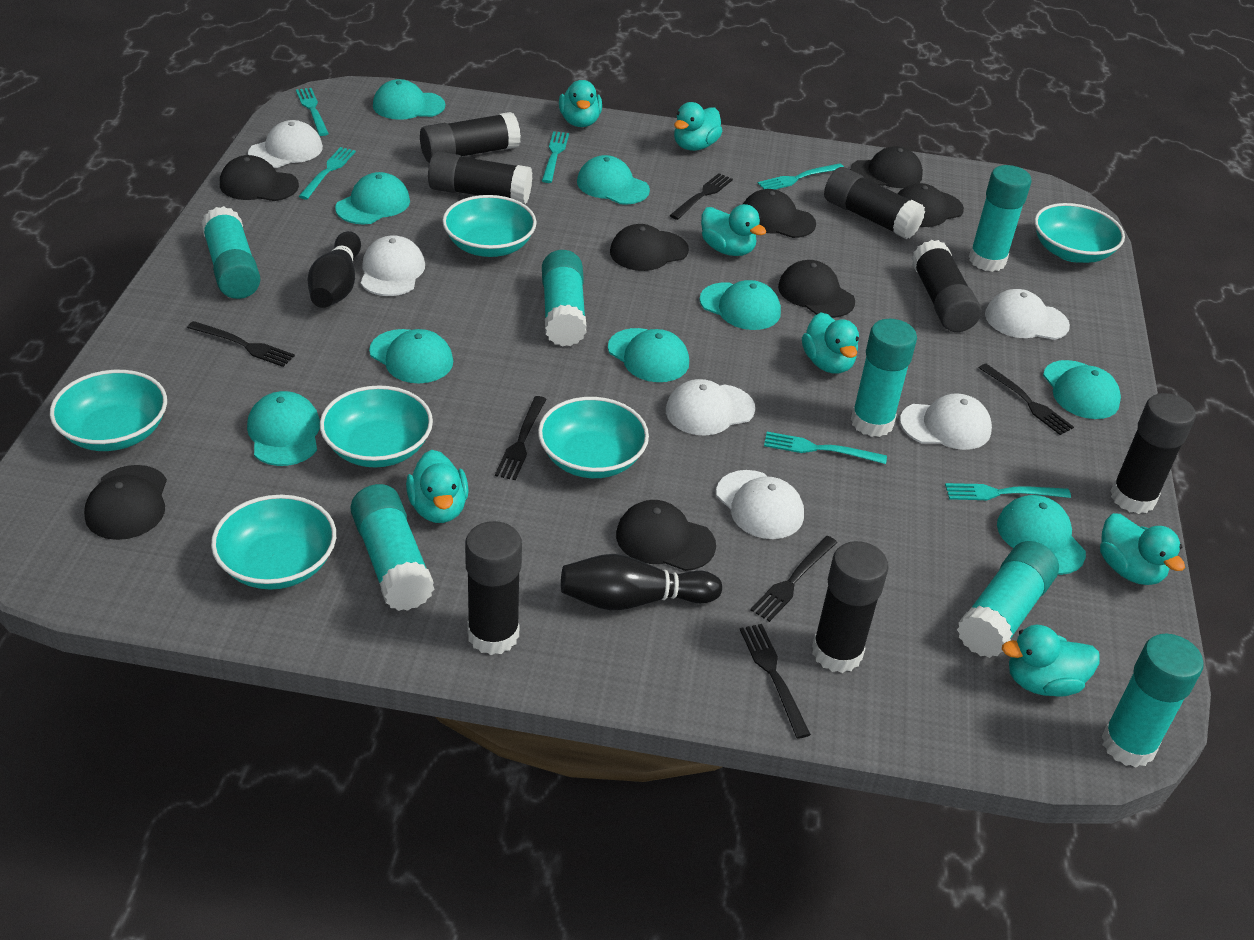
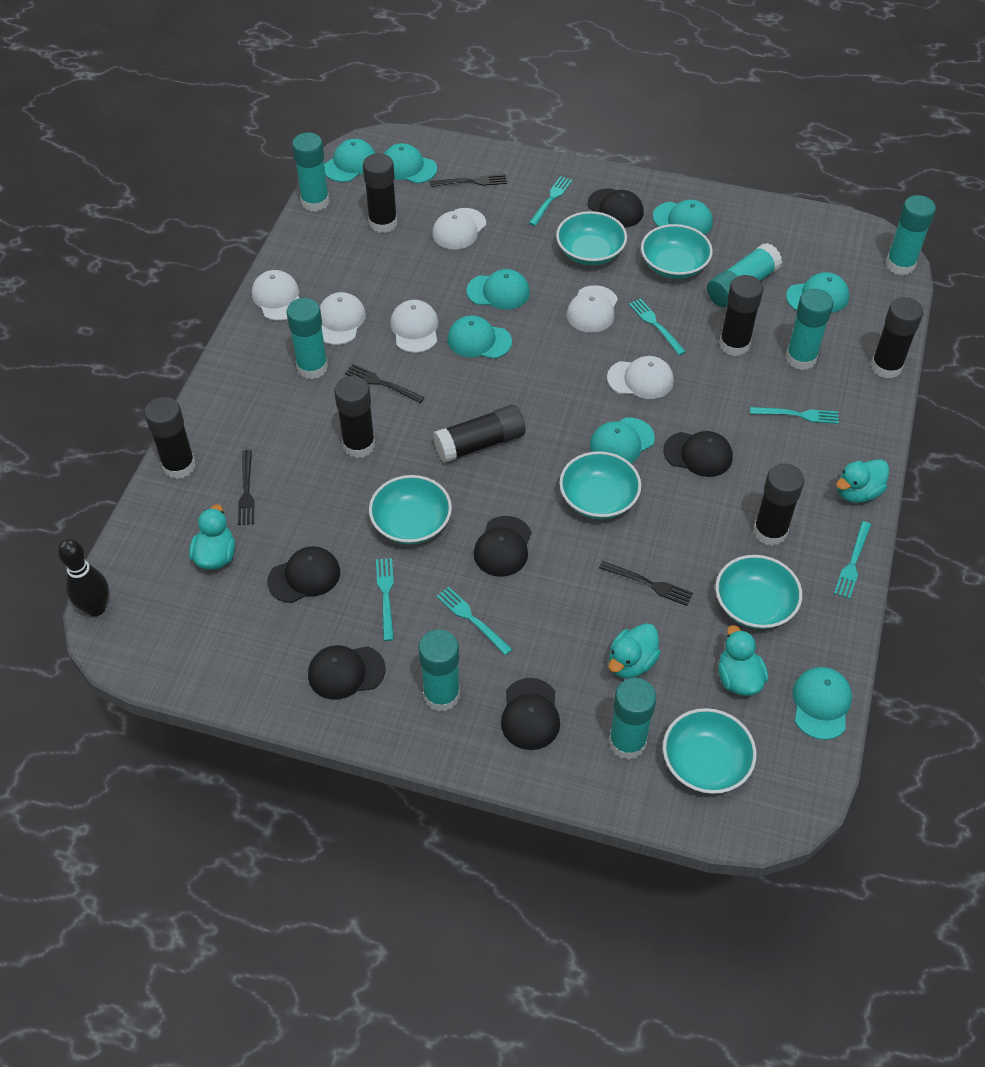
black bowling pin: [308,231,361,308] [561,554,722,610] = 2 -> [58,539,109,616] = 1
black cap: [84,465,167,540] [220,155,299,201] [610,224,689,271] [616,500,716,571] [743,189,816,238] [778,260,855,318] [850,146,923,188] [898,183,964,227] = 8 -> [267,546,340,603] [308,645,385,700] [474,516,531,577] [501,678,560,750] [588,188,644,228] [663,431,733,477] = 6
black fork: [187,321,295,367] [495,396,546,480] [670,173,733,220] [740,624,811,739] [750,536,837,622] [979,364,1074,435] = 6 -> [238,450,255,525] [345,364,425,403] [430,174,507,187] [599,561,693,606] = 4
turquoise cap: [247,391,320,466] [335,172,410,224] [369,329,453,383] [373,79,445,120] [577,155,650,205] [608,328,689,382] [700,280,781,330] [997,495,1086,575] [1043,360,1121,419] = 9 -> [324,139,375,182] [384,143,437,183] [447,315,512,359] [467,269,530,310] [590,418,655,463] [653,200,713,235] [786,272,849,313] [793,667,852,740] = 8
turquoise duck: [406,450,469,523] [559,80,602,127] [674,102,722,151] [701,204,766,256] [802,312,859,374] [1002,625,1100,696] [1100,513,1185,585] = 7 -> [189,504,235,570] [609,623,661,679] [718,625,768,696] [836,459,889,503] = 4

